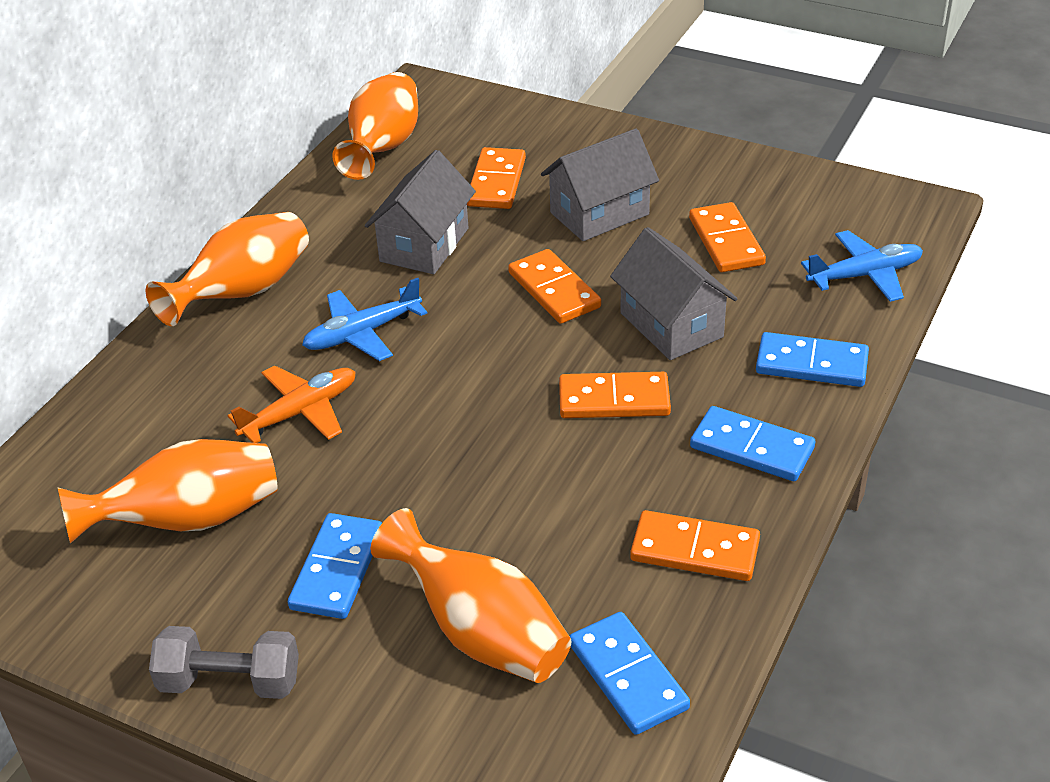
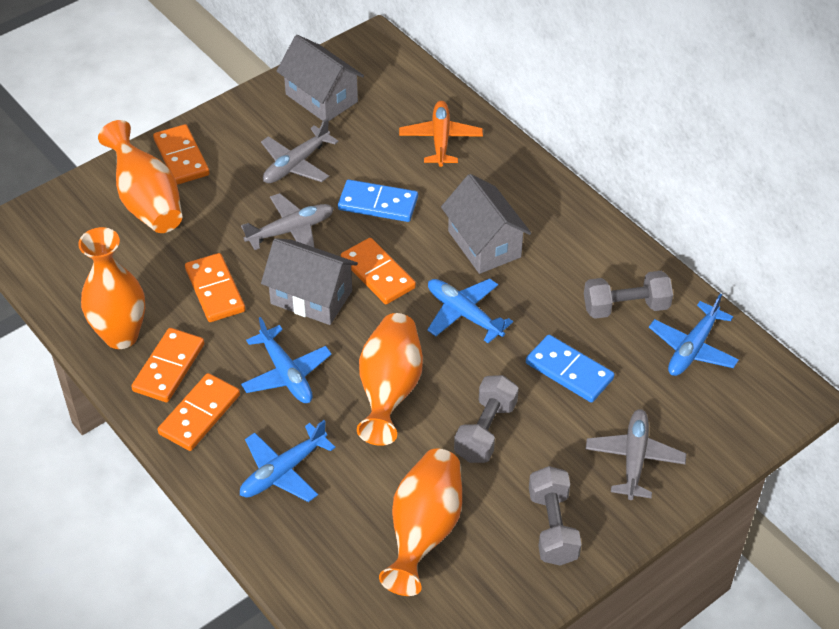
blue domino: [288,513,382,619] [569,612,690,735] [690,406,815,481] [756,332,869,387] = 4 -> [338,180,418,222] [526,335,615,403] = 2
blue plane: [302,278,427,361] [801,230,923,302] = 2 -> [240,420,336,502] [241,317,332,403] [427,278,513,343] [649,293,739,376] = 4
grey dumbbell: [149,626,299,699] = 1 -> [454,375,519,463] [529,466,582,566] [584,271,673,319] = 3
grey plane: none = 0 -> [241,193,334,250] [261,118,339,183] [586,409,687,500] = 3

